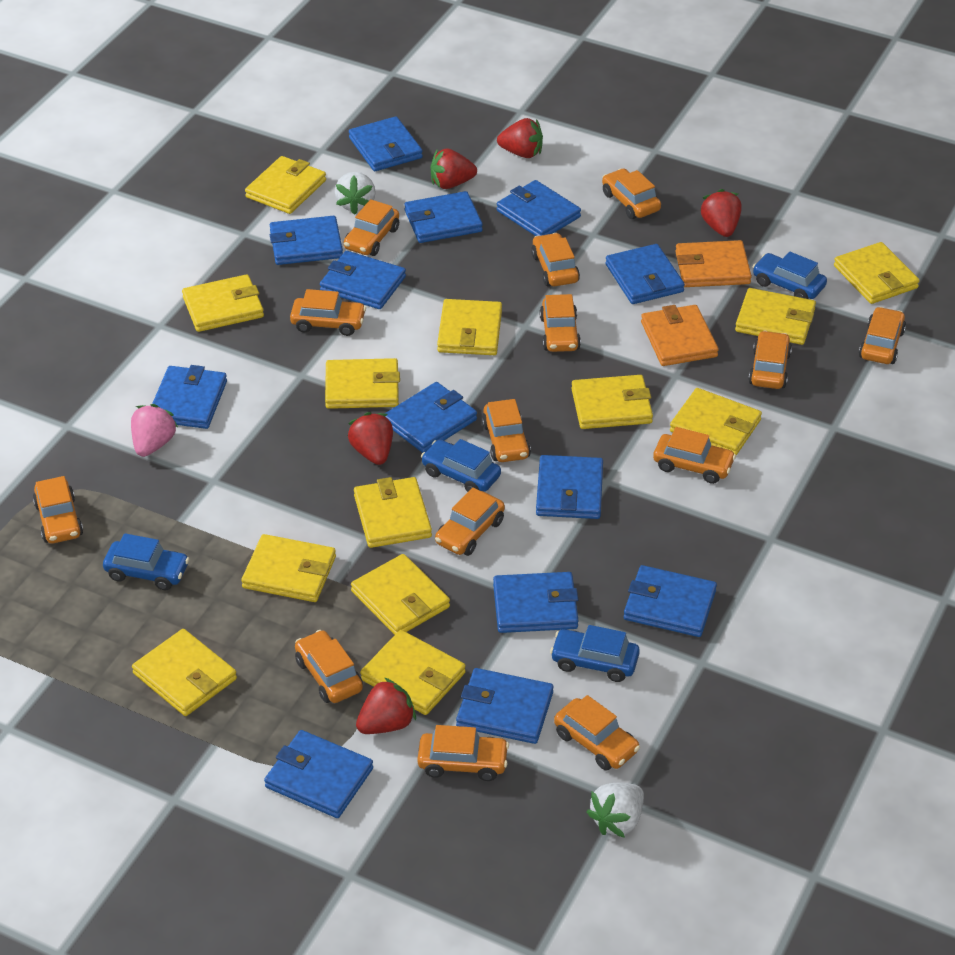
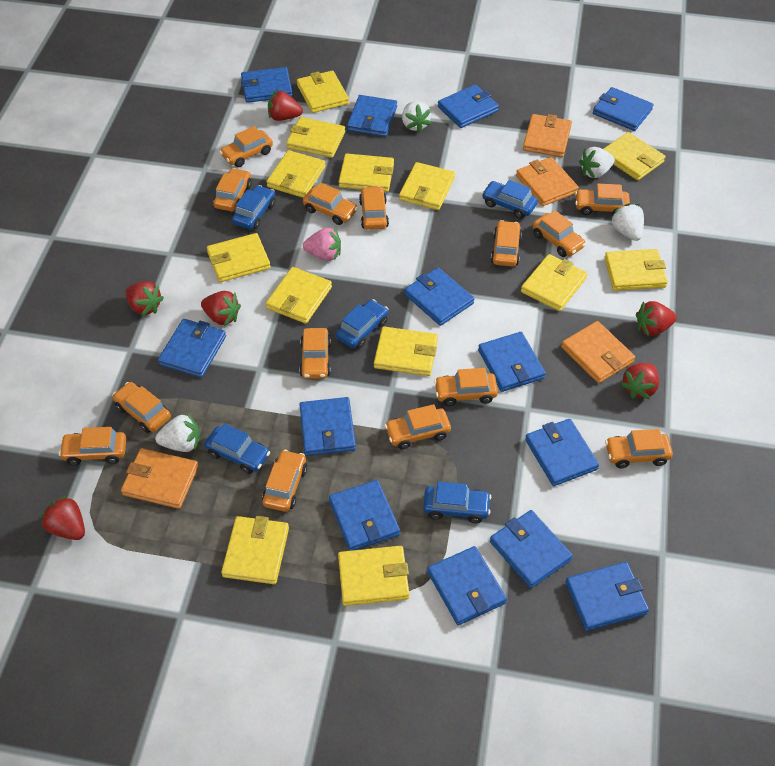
blue car: [103,533,189,590] [421,439,501,492] [550,625,640,682] [753,252,827,299] = 4 -> [204,423,270,474] [232,185,276,229] [336,299,389,349] [423,481,491,523] [482,180,538,219] = 5
orange wallet: [641,305,719,366] [675,240,752,287] = 2 -> [121,448,199,509] [516,157,579,206] [523,114,572,157] [561,321,635,383] = 4
red strawberry: [348,412,393,465] [356,678,416,734] [431,148,477,189] [497,118,543,158] [700,189,741,237] = 5 -> [40,495,85,540] [125,281,164,316] [201,291,241,326] [268,90,303,121] [621,363,659,399] [636,301,677,337] = 6
white strawberry: [335,172,376,215] [586,783,644,838] = 2 -> [155,413,200,452] [402,101,432,133] [579,147,615,178] [610,203,644,241] = 4

